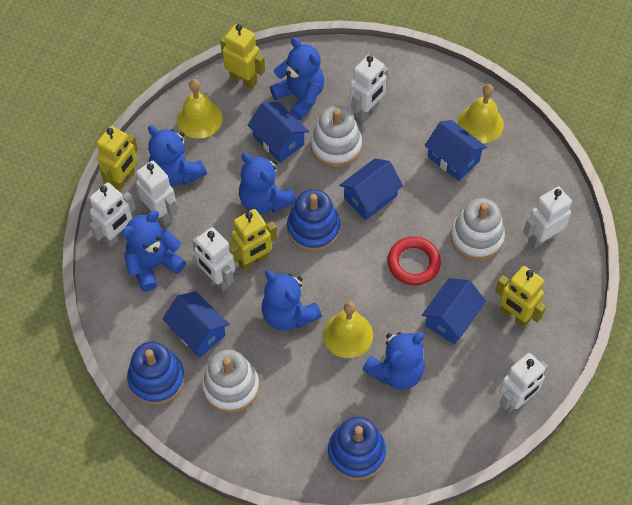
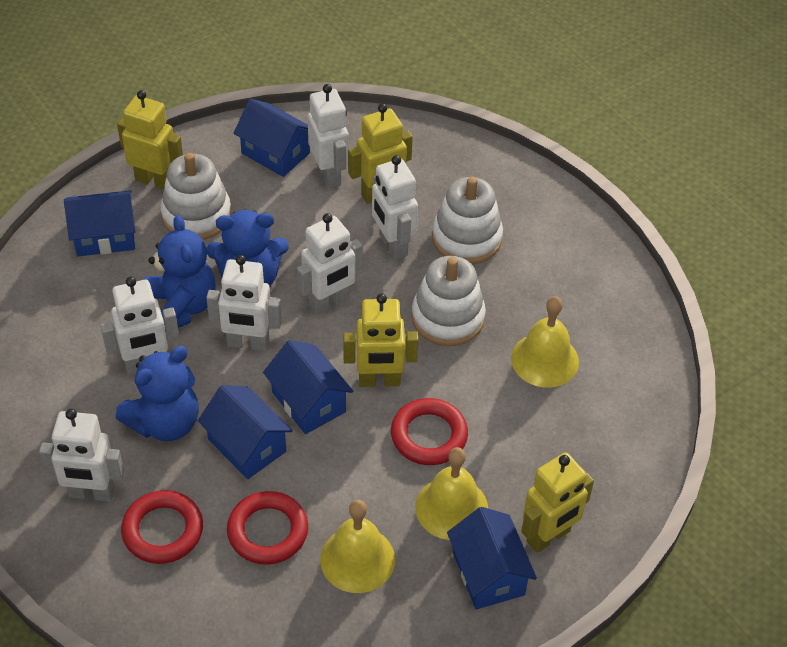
blue stacking toy: [127,342,185,405] [287,189,340,252] [328,417,386,481] = 3 -> none = 0
blue teddy bear: [121,211,186,292] [148,125,207,187] [239,153,296,214] [262,270,322,330] [270,37,324,120] [362,332,425,390] = 6 -> [116,346,199,441] [145,215,216,332] [207,209,289,287] = 3
red ring: [387,237,441,285] = 1 -> [121,490,203,564] [227,491,308,564] [391,398,468,465] = 3

